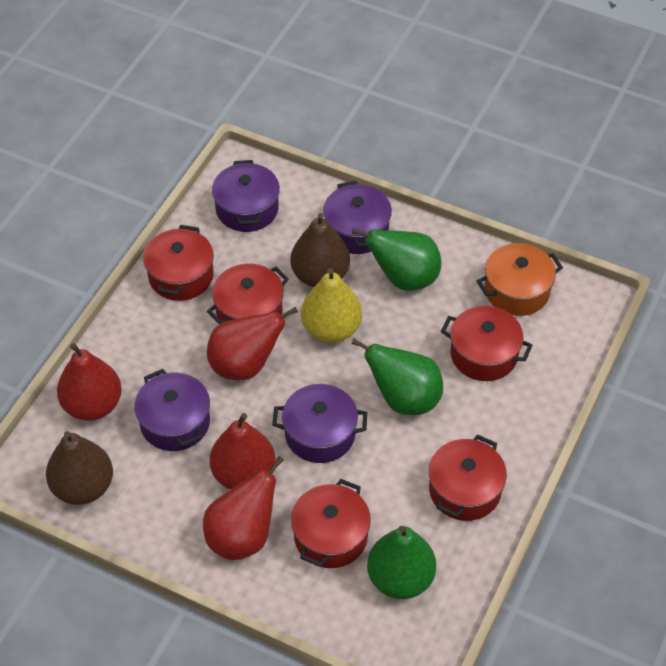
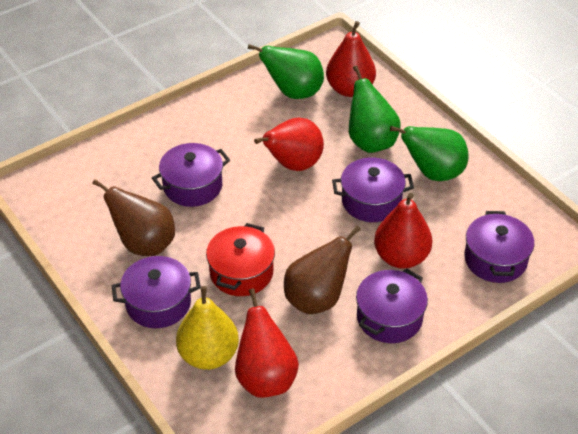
orange pot: [476,243,563,316] = 1 -> none = 0
purple pot: [134,369,210,451] [212,160,280,232] [272,384,367,463] [323,181,392,254] = 4 -> [112,256,201,328] [152,143,230,207] [332,158,414,222] [356,269,428,343] [464,211,534,283] = 5
red pot: [143,225,214,301] [207,264,289,324] [291,479,371,568] [429,435,507,521] [441,306,533,381] = 5 -> [206,223,275,296] = 1

